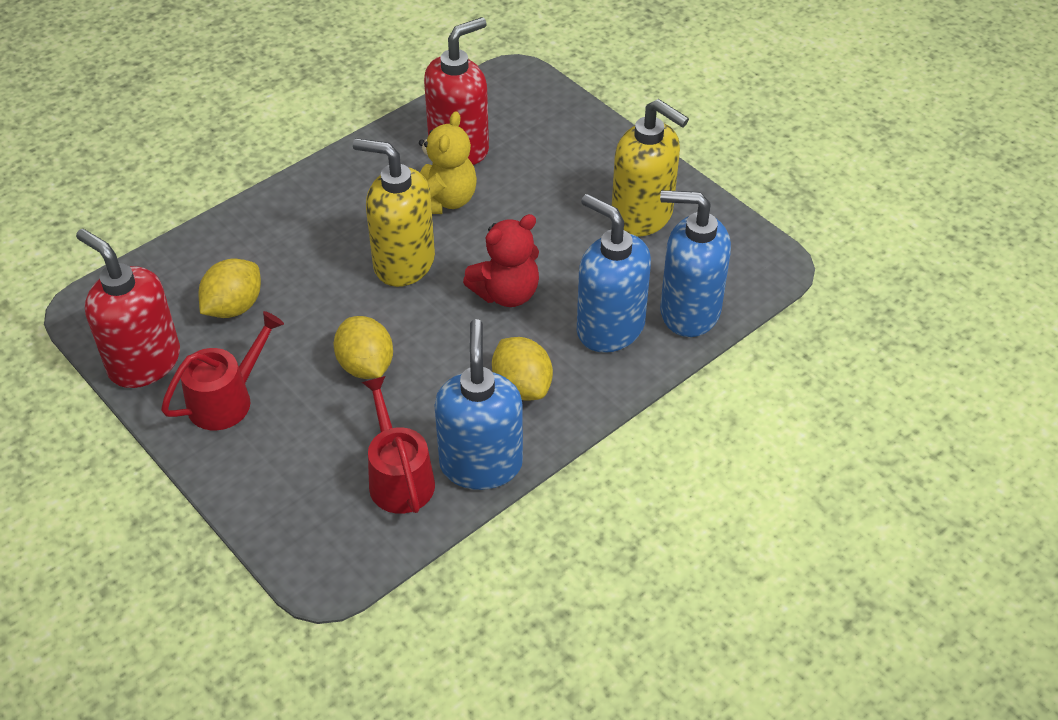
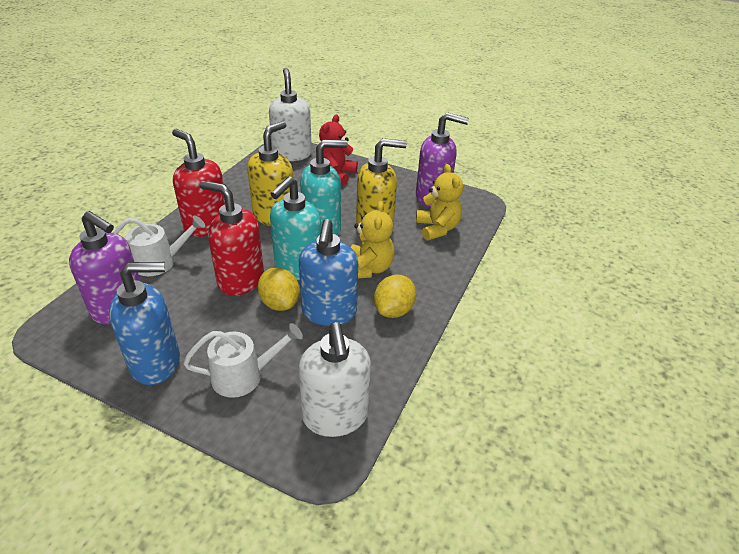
blue soap dispenser: [434,319,523,490] [577,194,651,353] [660,190,731,337] = 3 -> [109,262,180,385] [299,219,358,326] = 2
purple soap dispenser: none = 0 -> [69,211,140,325] [416,112,469,207] = 2
red watering can: [161,311,284,430] [361,376,435,514] = 2 -> none = 0
turquoise soap dispenser: none = 0 -> [270,176,321,280] [300,140,348,236] = 2
white soap dispenser: none = 0 -> [269,68,312,161] [299,322,371,437] = 2
white watering can: none = 0 -> [113,215,205,276] [183,323,303,398] = 2
yellow lemon: [199,259,261,318] [334,316,393,379] [492,337,553,401] = 3 -> [258,267,300,311] [374,275,416,318] = 2
yellow teddy bear: [419,111,477,214] = 1 -> [351,201,395,278] [416,164,463,241] = 2

